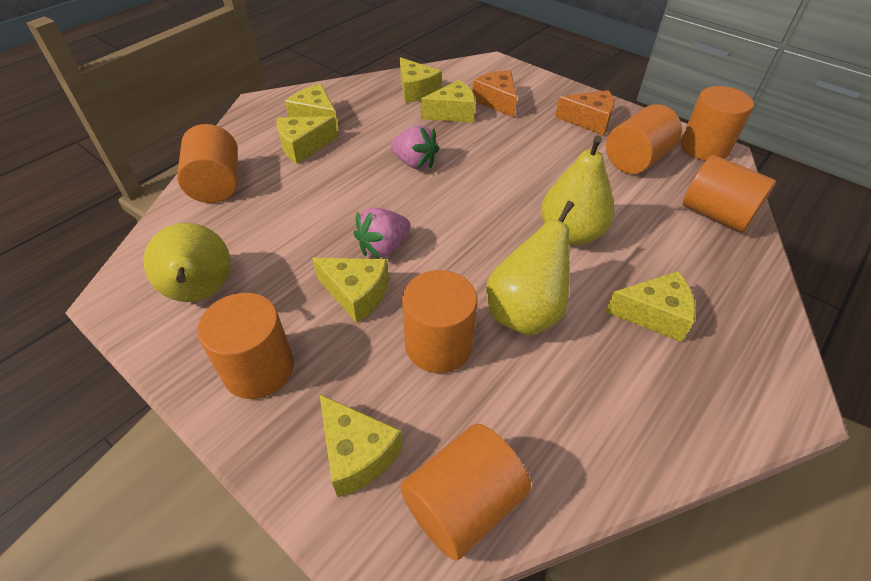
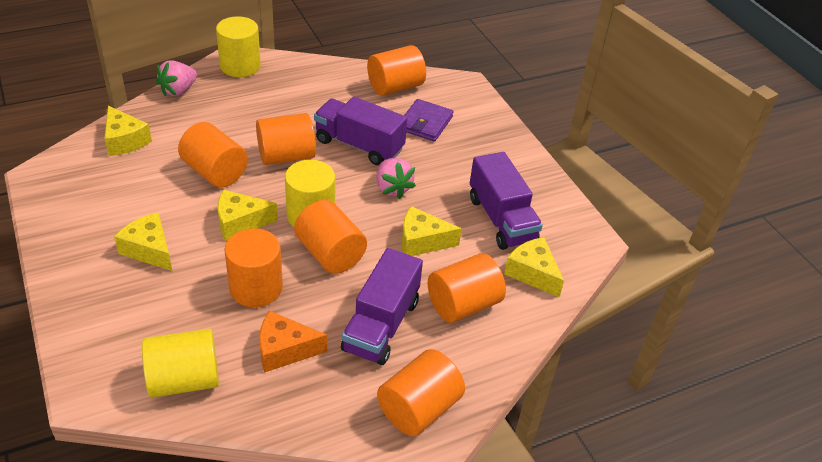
orange cheese: [472,70,517,118] [555,90,614,135] = 2 -> [259,311,327,373] = 1
purple truck: none = 0 -> [314,97,407,165] [341,248,423,365] [470,152,543,250] = 3
purple wallet: none = 0 -> [404,99,454,142] = 1
yellow cheese: [276,116,338,164] [285,84,338,131] [312,258,389,323] [319,394,403,497] [400,57,442,103] [421,80,475,123] [606,271,696,342] = 7 -> [104,106,152,156] [114,212,172,271] [218,190,278,241] [402,206,462,256] [504,237,564,297] = 5
yellow cylinder: none = 0 -> [142,329,219,398] [216,17,261,77] [285,160,335,227] = 3
yellow pear: [143,223,231,302] [486,201,574,335] [541,136,614,246] = 3 -> none = 0

